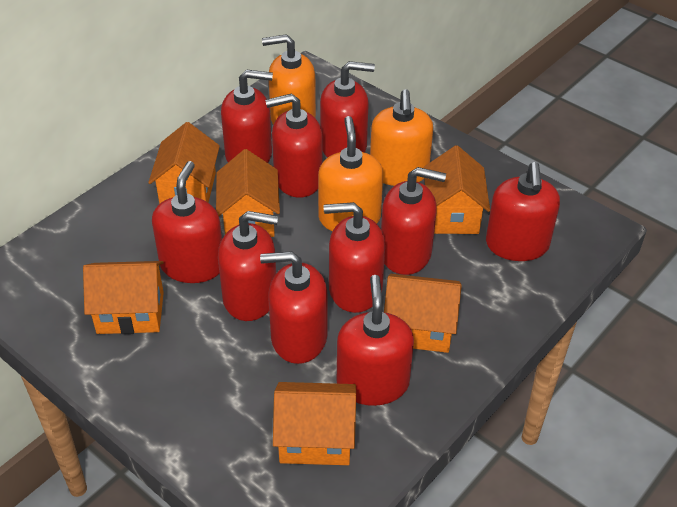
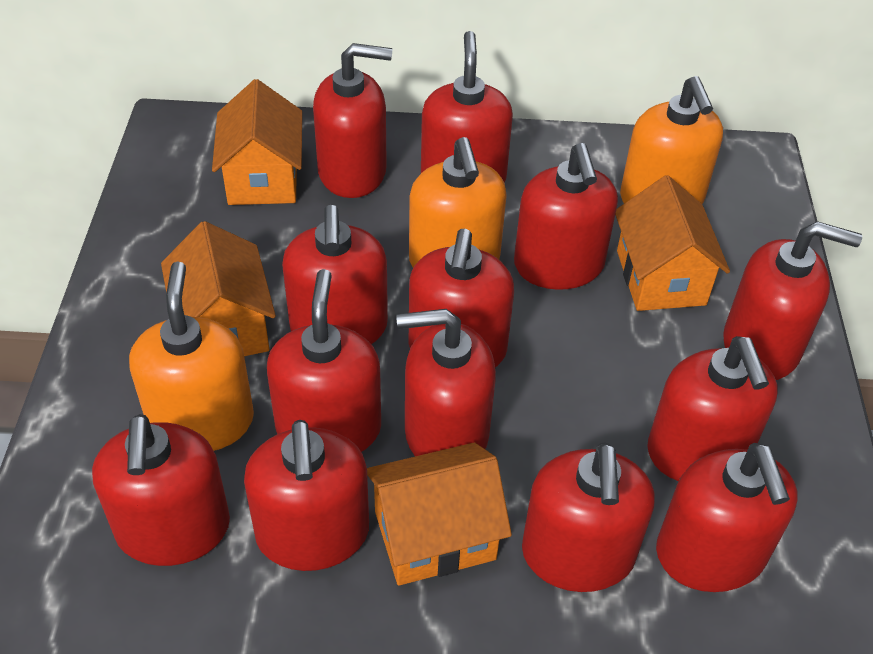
orange house: [83,261,164,334] [148,122,220,204] [216,149,280,237] [273,382,356,465] [384,274,462,353] [424,145,490,234] = 6 -> [161,221,276,356] [212,79,302,205] [367,442,512,586] [615,175,730,311] = 4
red soap dispenser: [152,161,222,283] [218,211,278,321] [221,70,273,163] [260,251,327,364] [265,93,323,198] [320,61,375,158] [324,202,385,313] [337,275,414,406] [381,167,446,275] [486,162,560,261] = 10 -> [92,414,230,566] [244,420,369,571] [267,269,381,452] [282,205,388,344] [313,43,392,198] [396,309,496,456] [409,229,514,368] [421,31,513,182] [514,143,618,290] [522,442,655,592] [647,336,778,481] [656,443,797,592] [723,221,862,380] = 13

